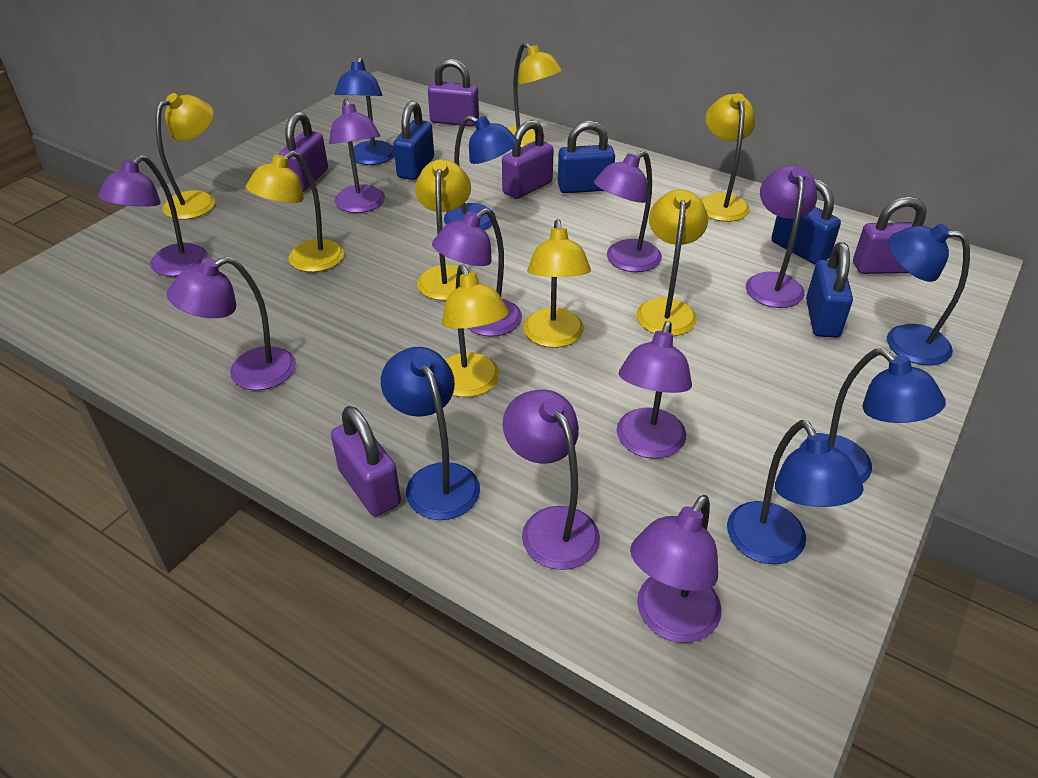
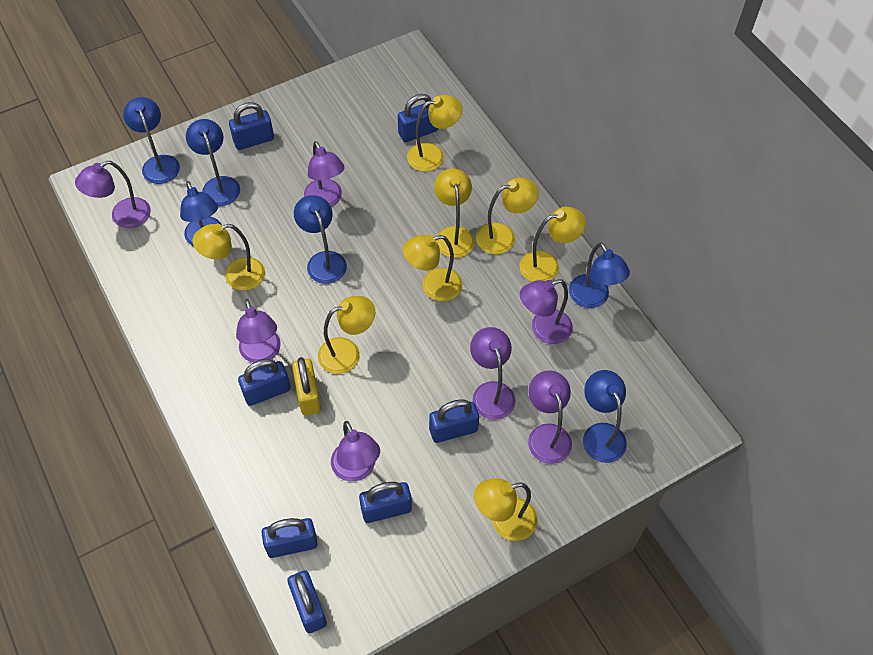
blue padlock: [393,101,434,180] [558,121,615,193] [771,179,841,265] [806,242,853,338] = 4 -> [229,102,274,150] [238,359,291,406] [261,518,318,558] [287,570,327,633] [359,482,412,523] [398,94,439,142] [429,399,479,443] = 7
purple lamp: [98,155,208,276] [167,257,296,390] [329,99,385,213] [432,208,522,336] [503,389,600,570] [594,151,662,272] [617,321,692,459] [630,495,722,643] [746,166,817,308] = 9 -> [75,161,151,228] [236,299,281,363] [304,141,344,207] [331,421,380,482] [470,327,515,420] [520,279,573,344] [528,370,572,464] = 7
purple padlock: [279,111,328,192] [331,406,401,516] [428,58,479,127] [502,120,554,199] [853,197,927,274] = 5 -> none = 0
yellow padlock: none = 0 -> [292,357,321,415] = 1

